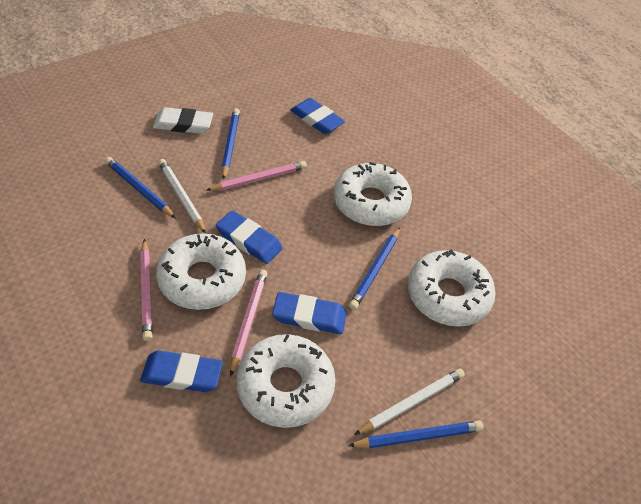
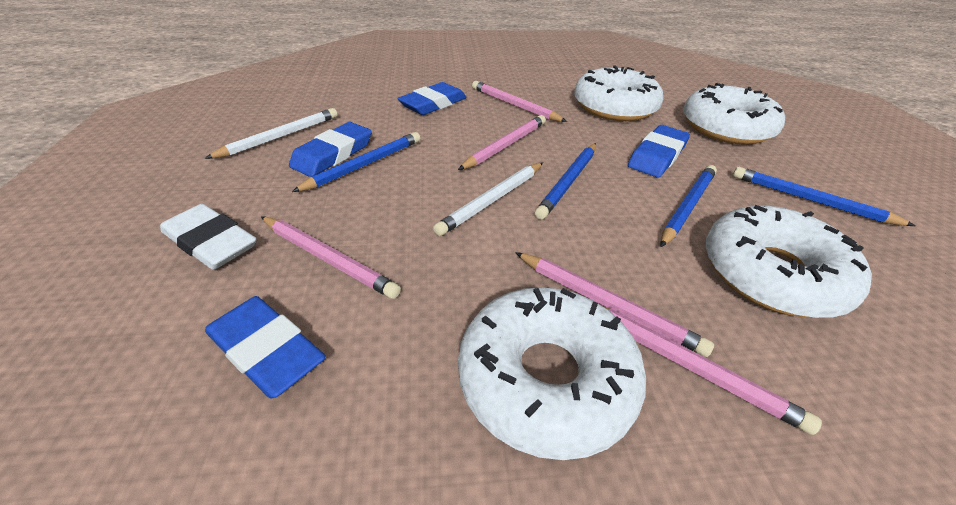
pink pencil: [140,239,153,341] [206,161,307,191] [230,269,268,377] = 3 -> [261,216,401,299] [458,115,546,170] [472,81,567,122] [515,252,714,357] [604,307,822,435] = 5

